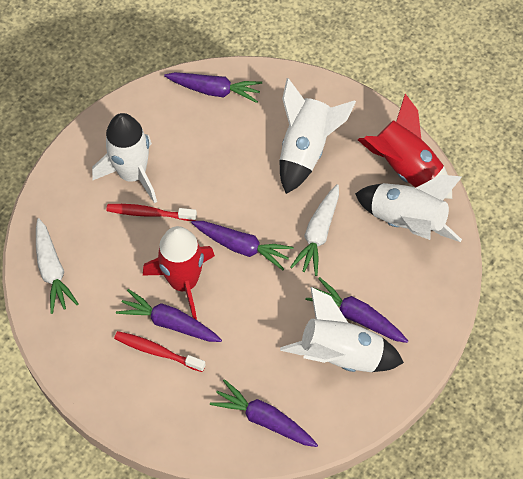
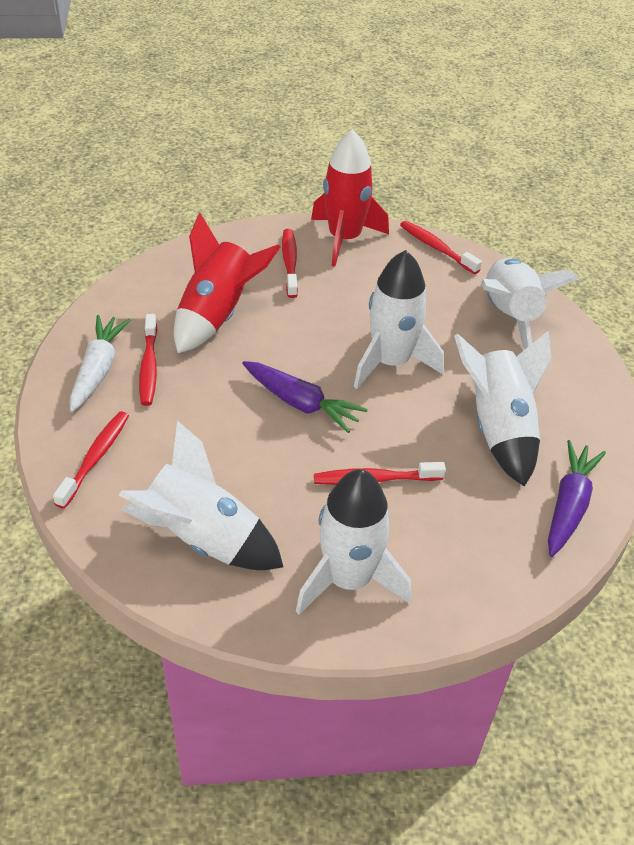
purple carrot: [116,289,222,342] [164,72,262,103] [191,221,294,270] [210,379,318,447] [306,277,408,343] = 5 -> [242,361,368,433] [548,440,606,557] = 2
red toothbrush: [106,204,197,221] [114,331,206,372] = 2 -> [53,411,129,509] [139,314,157,406] [282,229,298,298] [314,462,446,485] [400,221,482,274] = 5
white carrot: [36,218,79,314] [290,184,339,276] = 2 -> [70,315,131,412] = 1
white rocket: [92,113,157,203] [279,78,356,194] [280,287,404,372] [355,175,462,242] = 4 -> [119,421,283,570] [296,469,411,615] [354,250,444,389] [454,331,551,487] [481,258,580,349] = 5

